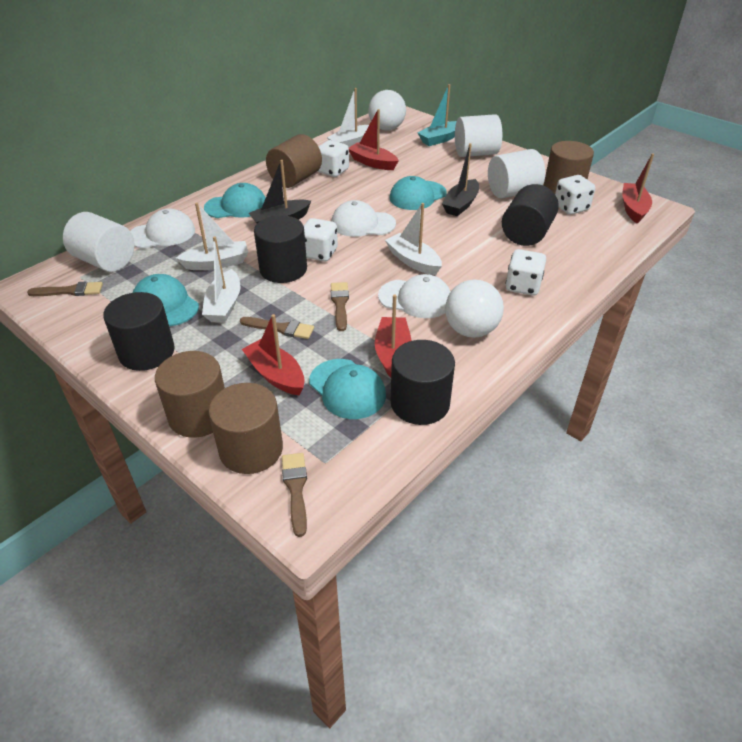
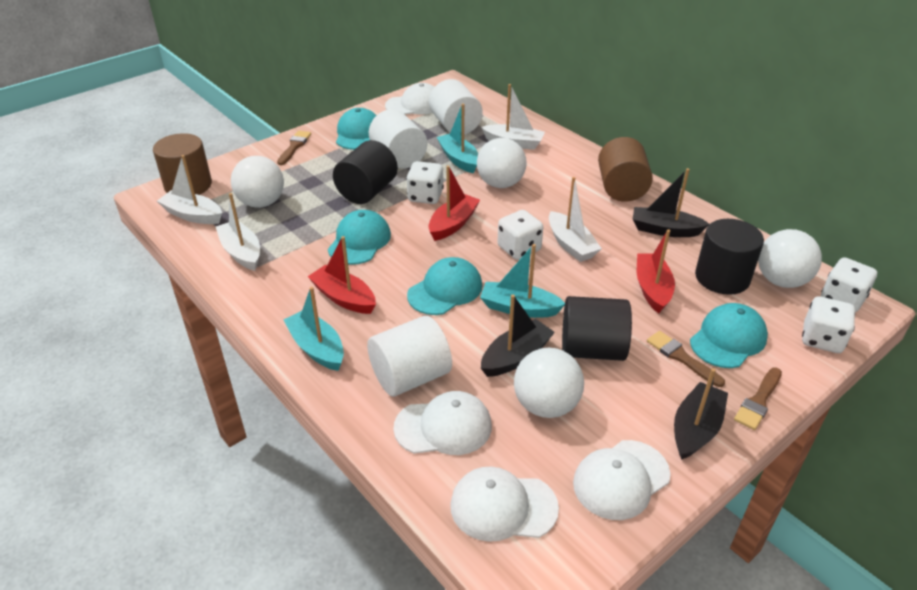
black boat: [249,160,311,223] [442,143,479,216] = 2 -> [481,295,555,377] [633,168,709,237] [674,368,728,460] = 3
black cylinder: [103,292,175,371] [254,215,307,283] [391,340,455,425] [502,184,559,246] = 4 -> [333,140,398,204] [562,296,632,361] [695,219,764,295] = 3
brown brush: [27,281,103,296] [240,317,314,339] [282,453,307,537] [331,282,349,331] = 4 -> [277,131,311,165] [647,331,725,387] [734,367,782,430] = 3
brown cylinder: [155,351,225,438] [208,383,283,474] [266,134,322,188] [544,141,594,194] = 4 -> [153,133,212,195] [598,137,653,202] = 2
red boat: [242,314,305,395] [349,109,399,170] [375,294,411,378] [622,153,654,223] = 4 -> [308,236,376,314] [429,165,480,241] [637,230,675,313] = 3
turquoise boat: [417,84,457,146] = 1 -> [284,287,344,371] [437,103,478,173] [480,244,565,318] = 3
white ball: [368,90,406,130] [445,280,504,338] = 2 -> [231,156,284,208] [477,138,526,188] [514,347,584,418] [758,229,822,288] = 4
white cap: [131,209,195,249] [332,200,396,237] [378,274,451,318] = 3 -> [385,83,434,115] [393,391,492,455] [450,467,559,542] [573,440,671,520] = 4

